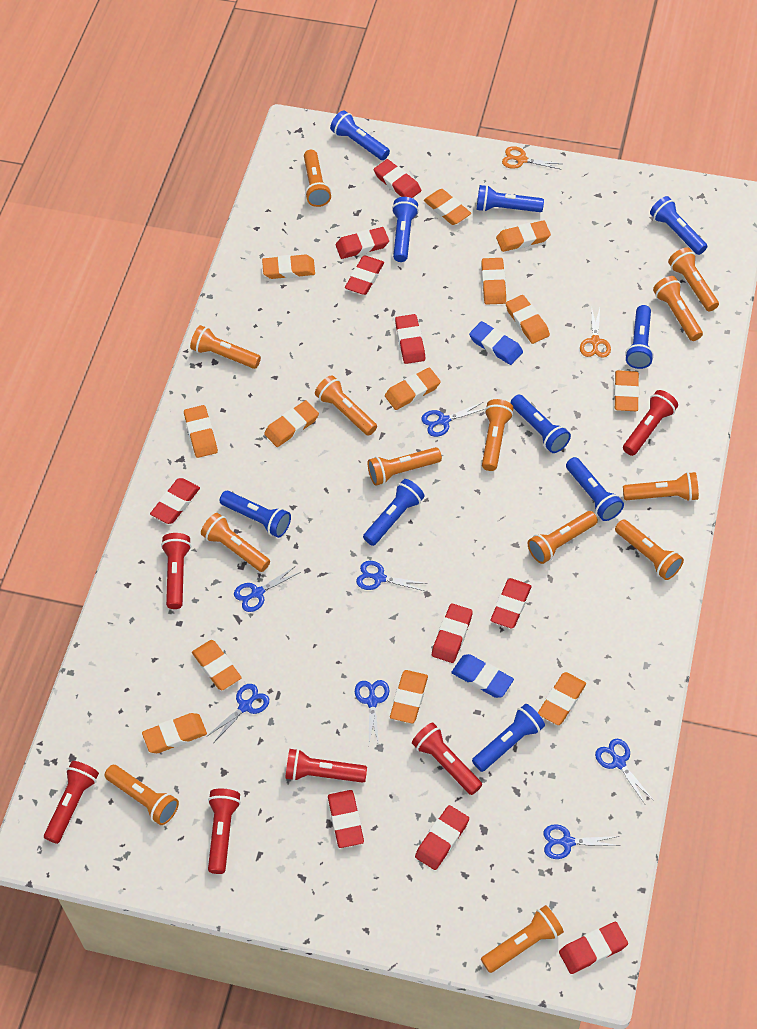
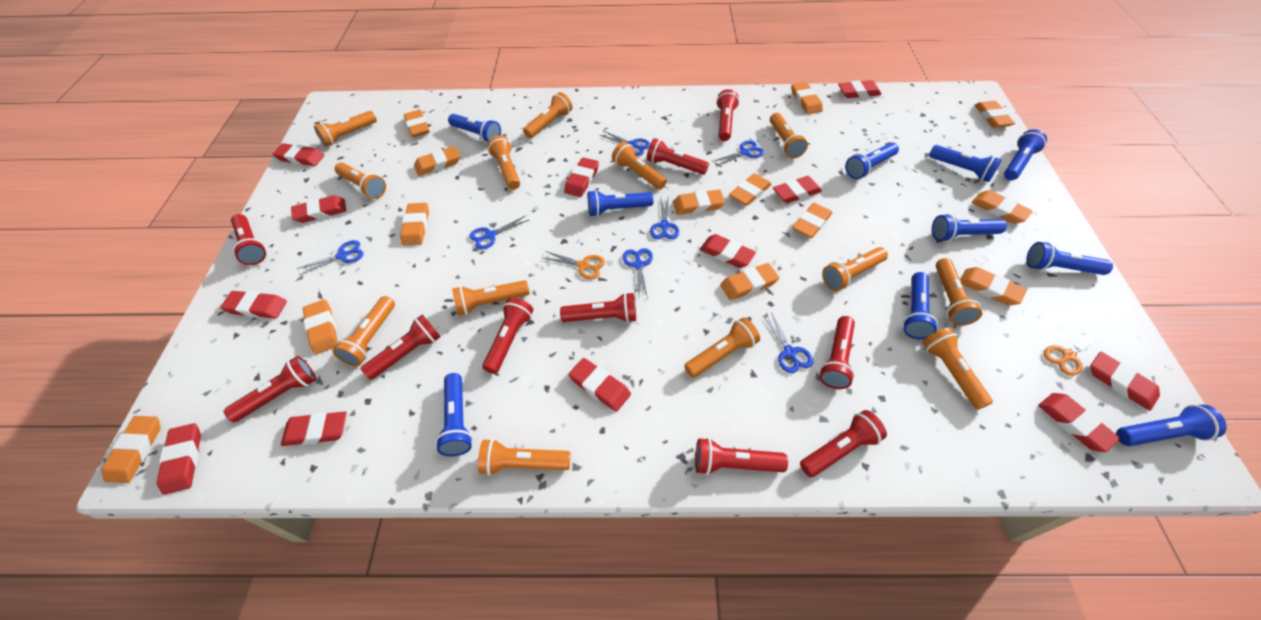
blue eraser: [451,654,514,698] [469,321,523,365] = 2 -> none = 0
red eraser: [150,478,200,524] [328,790,364,848] [336,227,389,259] [345,256,384,295] [374,159,421,198] [395,314,425,364] [415,805,469,870] [432,603,473,663] [490,578,531,629] [559,922,628,974] = 10 -> [157,423,201,495] [220,291,287,318] [273,143,324,166] [281,411,347,446] [291,195,346,223] [564,157,599,197] [568,358,631,412] [700,234,756,268] [773,176,822,203] [838,80,882,98] [1038,393,1121,452] [1090,351,1160,411] = 12
red flashlight: [44,761,99,844] [161,533,191,609] [208,789,241,874] [285,749,367,783] [412,722,482,795] [623,390,678,456] = 6 -> [224,356,316,422] [231,214,266,265] [360,315,441,380] [482,297,533,374] [560,293,636,323] [647,138,709,175] [695,438,788,475] [716,89,739,141] [800,410,887,477] [819,316,855,389] = 10

